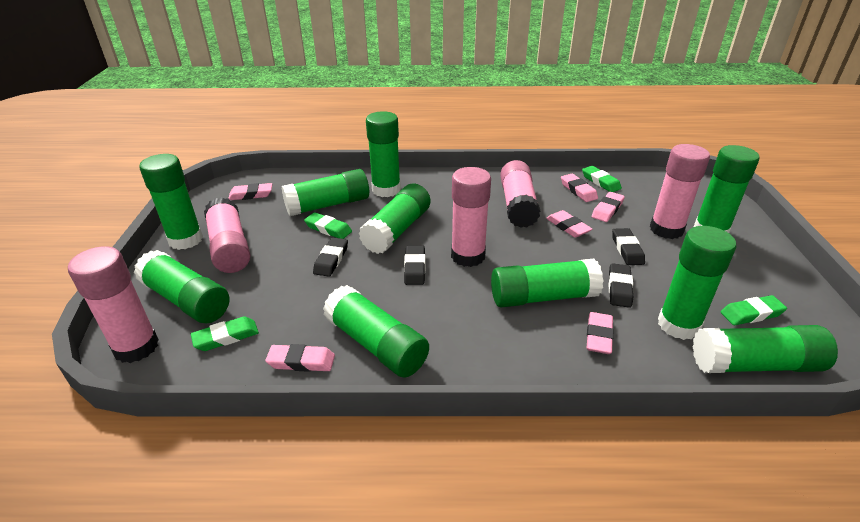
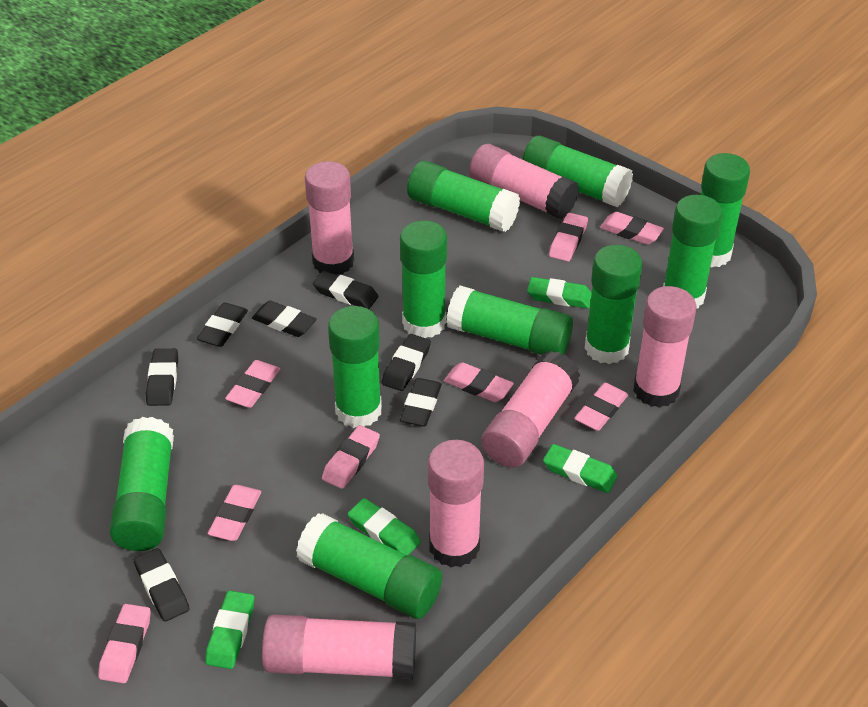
black eraser: [313,237,348,277] [404,245,425,285] [609,263,633,308] [612,228,645,265] = 4 -> [134,548,190,622] [146,349,178,406] [197,303,248,347] [252,301,316,337] [313,271,378,309] [381,334,431,391] [400,378,442,427] = 7
pink eraser: [229,183,272,200] [265,344,335,372] [546,210,592,238] [561,174,598,202] [587,312,614,354] [592,192,625,222] = 6 -> [98,604,151,683] [208,485,261,541] [225,360,280,408] [322,425,380,489] [444,362,514,402] [549,213,588,261] [574,383,628,431] [600,212,664,245] = 8
pink glue stick: [68,246,159,363] [204,197,250,273] [451,167,491,267] [500,160,540,228] [650,144,710,239] = 5 -> [262,614,416,679] [305,161,354,275] [428,440,484,568] [469,144,579,220] [481,351,580,468] [633,286,697,408] = 6

